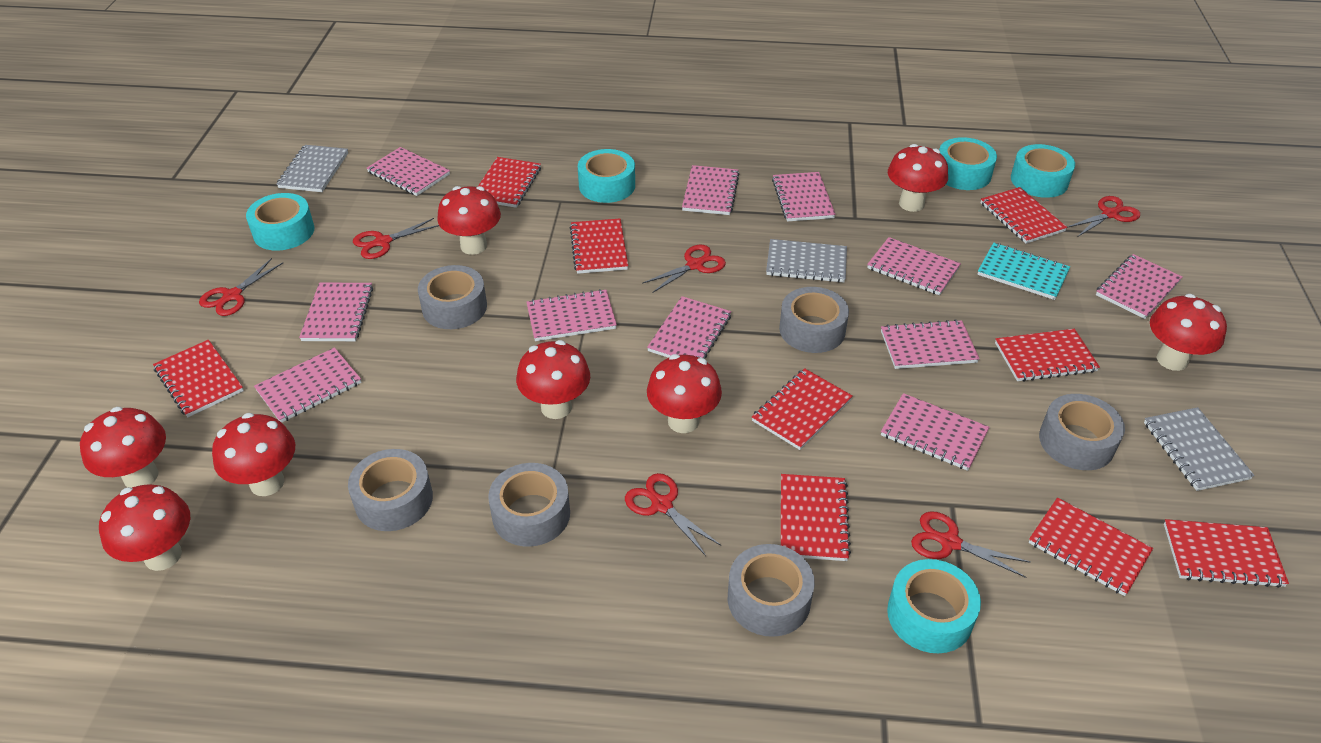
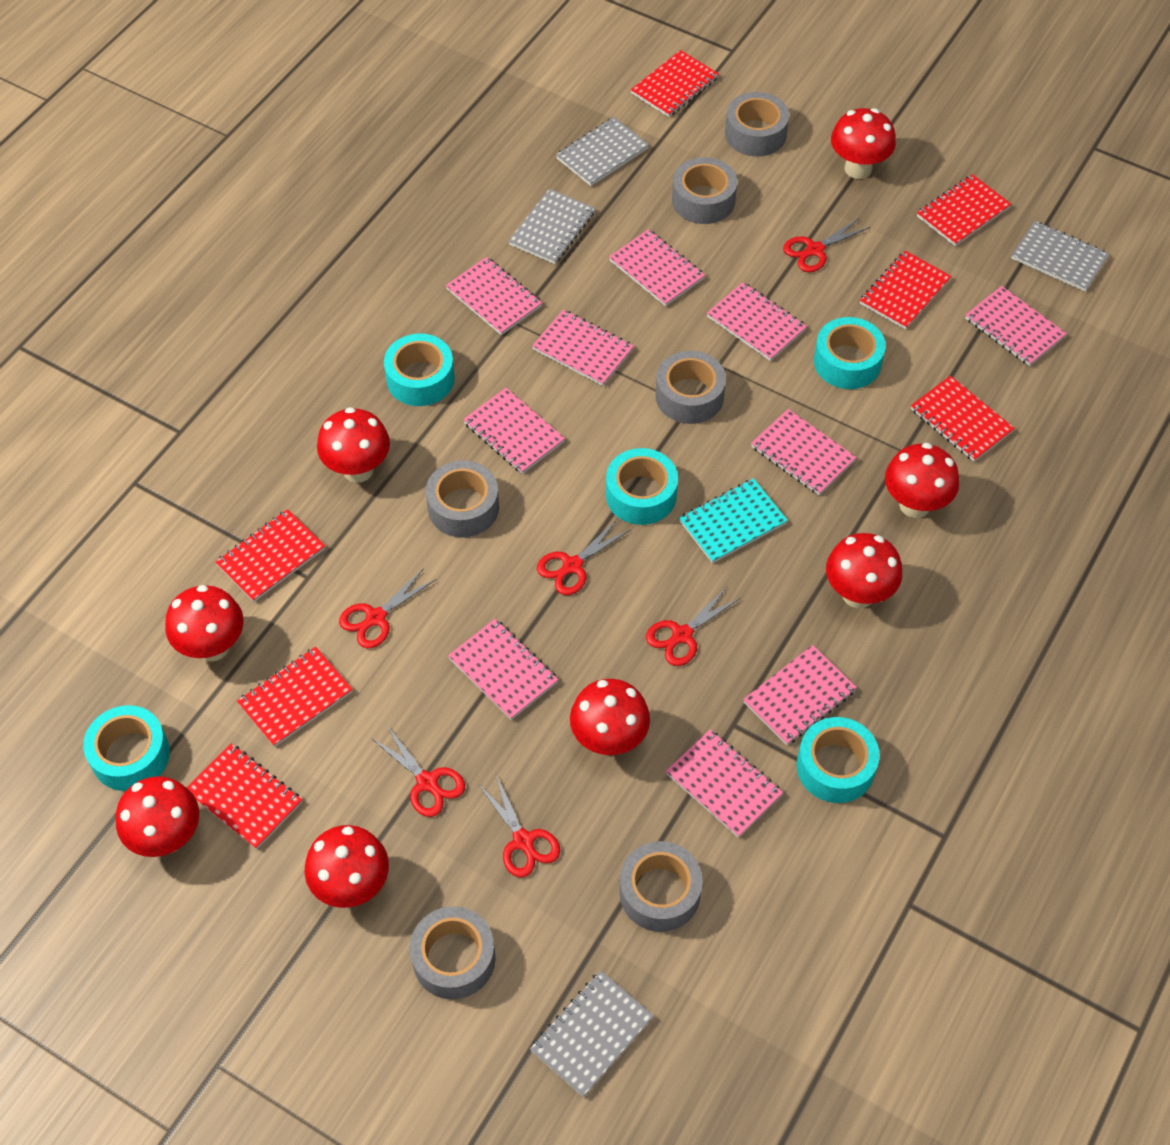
grey notebook: [277,145,348,192] [766,239,847,283] [1144,407,1255,491] = 3 -> [508,189,595,264] [530,970,654,1097] [556,117,649,186] [1011,221,1109,292] = 4
pink notebook: [254,347,362,423] [299,283,373,341] [367,147,450,196] [527,289,617,341] [647,296,731,358] [682,165,740,215] [772,172,836,222] [867,237,961,295] [881,319,979,369] [881,393,990,471] [1096,254,1182,319] = 11 -> [446,257,542,335] [448,619,558,720] [463,388,565,474] [532,310,634,386] [609,229,705,306] [666,730,783,838] [707,282,807,361] [743,645,857,745] [751,409,857,495] [965,286,1067,366] = 10
red notebook: [153,340,244,417] [478,157,541,208] [570,219,628,274] [752,368,853,450] [781,474,851,561] [981,187,1067,244] [995,329,1100,382] [1029,498,1153,596] [1164,519,1289,588] = 9 -> [187,744,302,849] [215,509,325,602] [237,647,353,747] [631,50,719,117] [860,251,951,330] [911,376,1015,462] [917,174,1011,246] = 7

